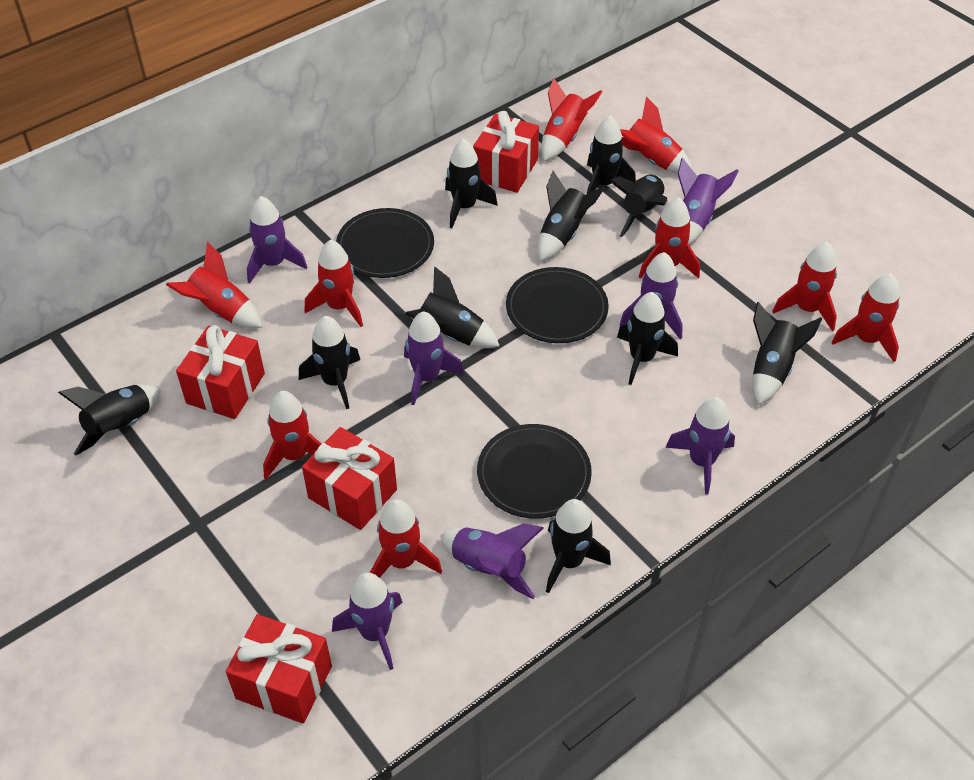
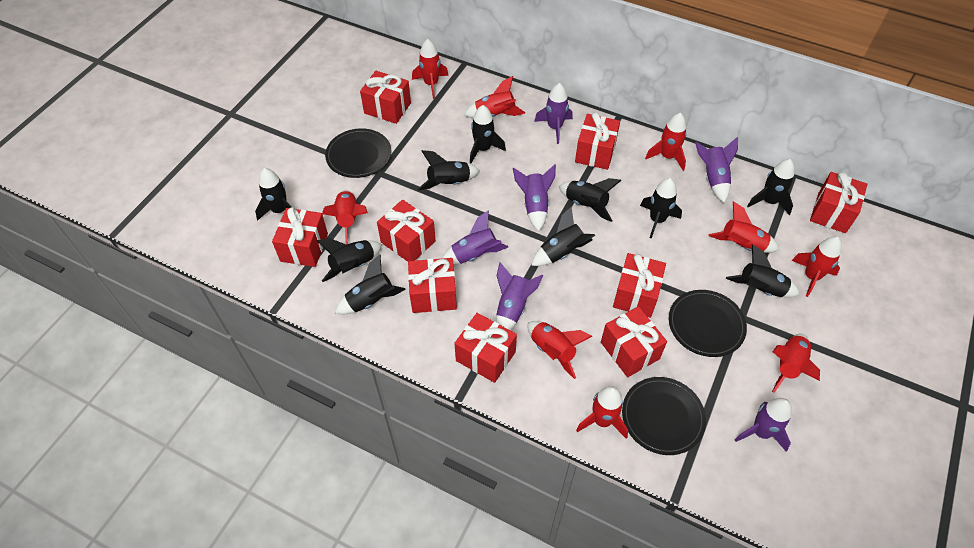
purple rocket: [247,196,307,283] [332,572,403,670] [404,311,464,405] [440,523,543,599] [620,252,683,339] [665,397,735,494] [678,157,739,245] = 7 -> [442,210,508,265] [496,262,544,330] [513,164,556,231] [534,83,573,144] [695,137,738,203] [735,398,792,452] = 6
red gift: [176,325,265,419] [226,614,332,724] [302,427,397,530] [473,111,539,193] = 4 -> [272,207,328,267] [360,71,411,124] [377,200,436,262] [408,258,457,313] [454,313,517,383] [575,112,620,170] [601,306,667,377] [613,253,666,318] [810,172,867,233] = 9

